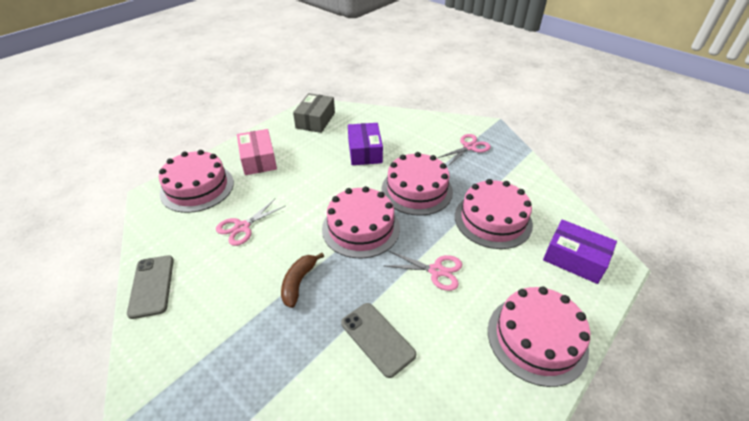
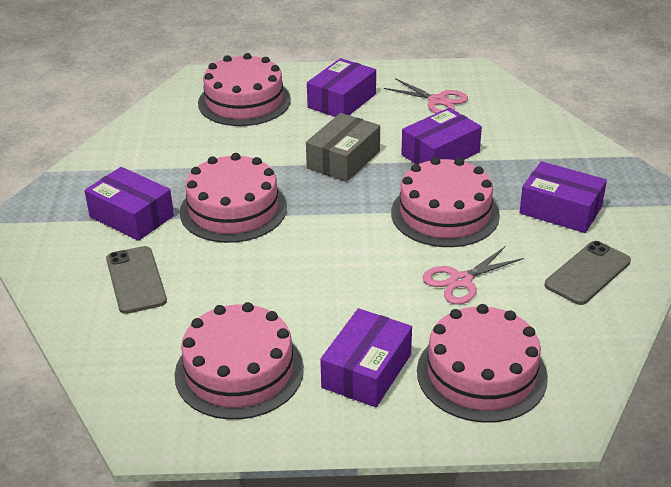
brown banana: [281,253,324,308] = 1 -> none = 0
pink box: [237,129,277,175] = 1 -> none = 0
pink scissors: [216,199,285,246] [386,251,462,291] [438,134,491,166] = 3 -> [384,78,468,113] [422,246,524,304] = 2
purple box: [348,123,383,165] [543,220,617,284] = 2 -> [85,167,174,241] [307,58,376,117] [320,308,412,407] [401,108,482,164] [519,161,607,233] = 5

